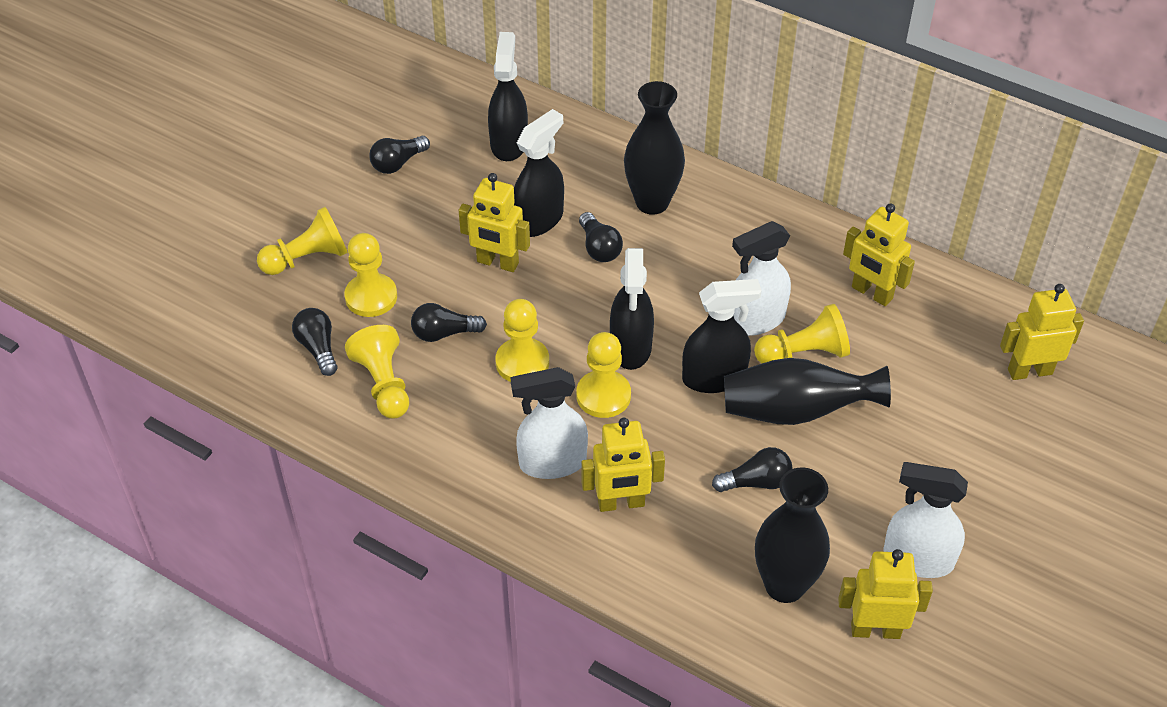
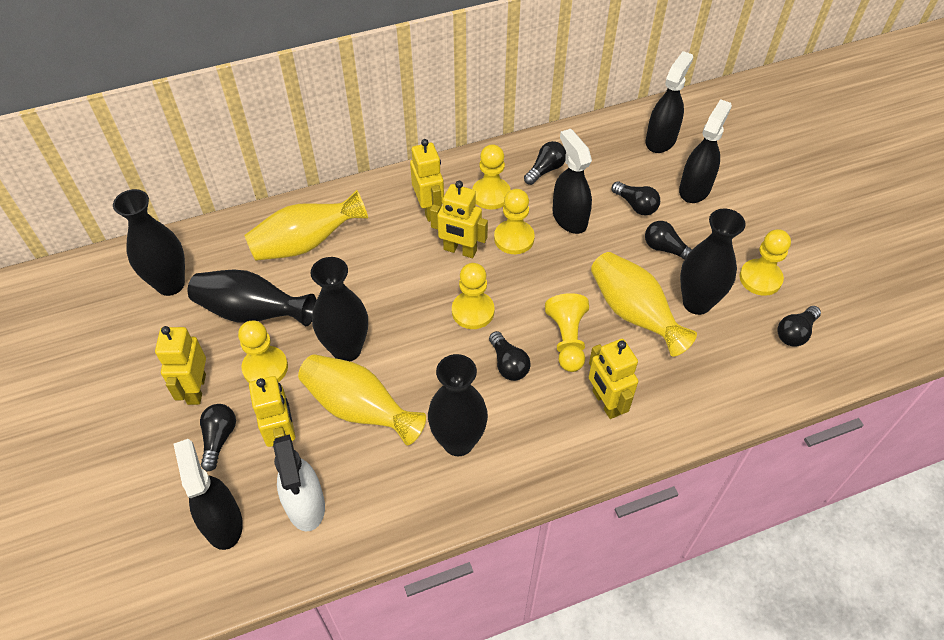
black light bulb: [292,308,337,376] [369,136,430,174] [411,303,487,342] [579,212,623,262] [712,447,793,492] = 5 -> [200,404,236,472] [489,331,531,381] [524,141,566,185] [612,181,660,215] [645,221,692,259] [777,306,821,347] = 6
black vase: [624,81,685,215] [724,358,891,425] [755,467,830,603] = 3 -> [113,189,185,296] [188,270,316,326] [311,257,368,361] [428,354,488,456] [680,208,746,315] = 5
white spray bottle: [511,367,588,479] [732,221,791,336] [883,462,968,578] = 3 -> [273,434,325,532] = 1
yellow vase: none = 0 -> [244,190,368,261] [298,354,426,445] [591,252,697,357] = 3

